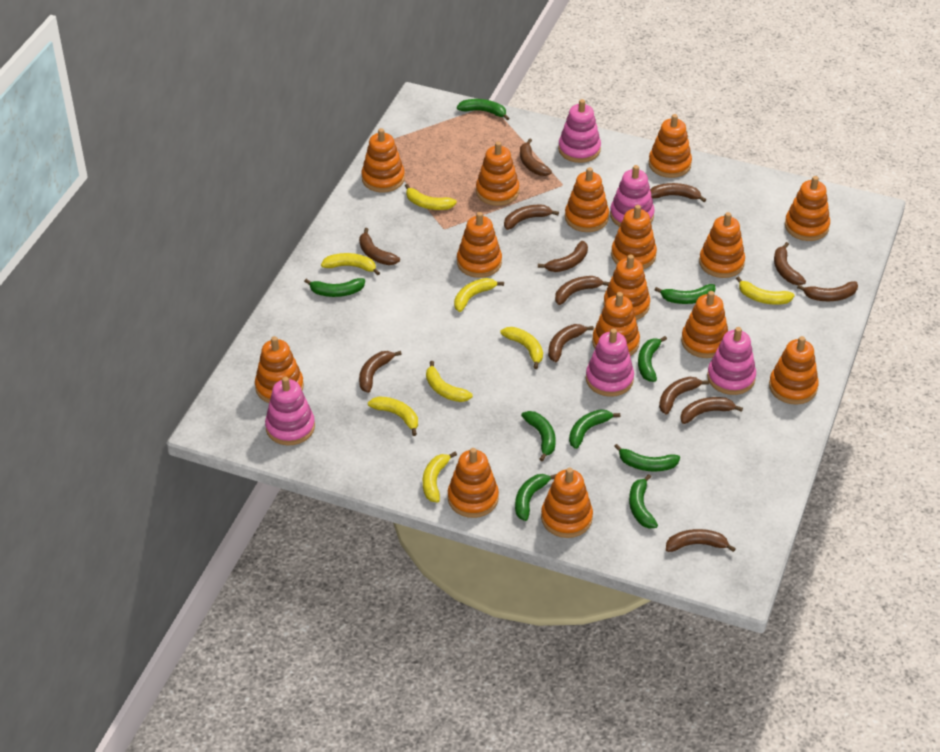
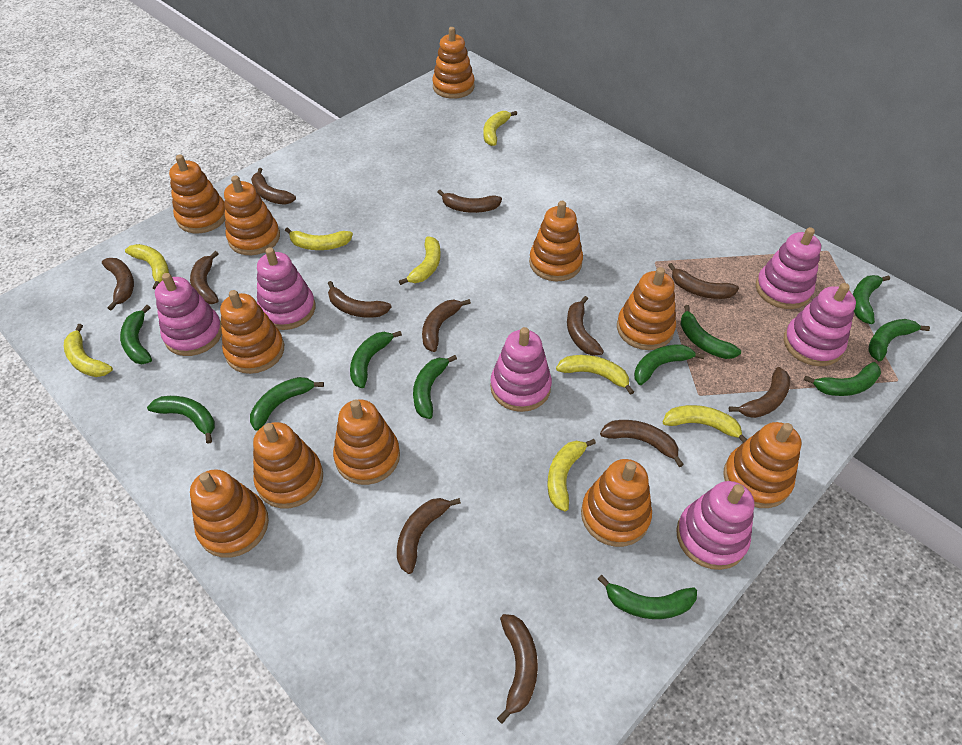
brown banana: [359,228,400,265] [359,351,402,393] [504,205,559,230] [520,138,552,176] [538,241,588,272] [548,324,594,362] [555,276,610,305] [650,183,706,202] [659,377,709,415] [666,529,735,552] [680,397,743,424] [774,242,806,285] [797,281,858,301] = 13 -> [102,258,134,311] [190,251,219,304] [251,168,296,205] [328,281,391,317] [397,498,461,574] [422,299,471,352] [437,190,502,213] [497,614,538,724] [567,296,604,356] [600,420,684,467] [668,263,739,299] [729,367,790,418] = 12
green banana: [304,278,365,297] [457,99,510,120] [515,474,557,521] [521,411,556,461] [569,409,620,449] [614,444,680,472] [629,474,658,528] [638,336,667,382] [654,284,715,304] = 9 -> [120,305,152,364] [147,396,215,444] [250,377,324,431] [350,331,402,388] [413,355,457,419] [598,575,697,619] [634,344,705,385] [681,305,741,359] [804,362,881,396] [853,275,890,324] [868,319,930,361] = 11
orange stacking toy: [255,336,304,403] [362,128,405,193] [448,448,499,518] [457,212,502,278] [476,141,519,206] [541,468,593,538] [565,167,609,232] [592,292,640,356] [604,254,650,320] [611,205,657,269] [649,114,692,178] [681,291,728,358] [699,212,745,278] [769,336,819,405] [785,176,830,241] = 15 -> [169,155,226,233] [190,469,269,558] [220,290,284,374] [224,176,280,255] [253,422,323,508] [333,399,400,485] [432,27,475,99] [529,201,583,281] [581,459,652,547] [617,267,676,350] [723,422,802,508] = 11
pink stacking toy: [265,377,315,445] [558,99,601,163] [586,328,634,397] [610,165,655,227] [707,327,756,395] = 5 -> [155,273,222,356] [257,247,315,330] [490,327,552,412] [676,481,754,570] [756,227,821,309] [784,283,856,366] = 6

